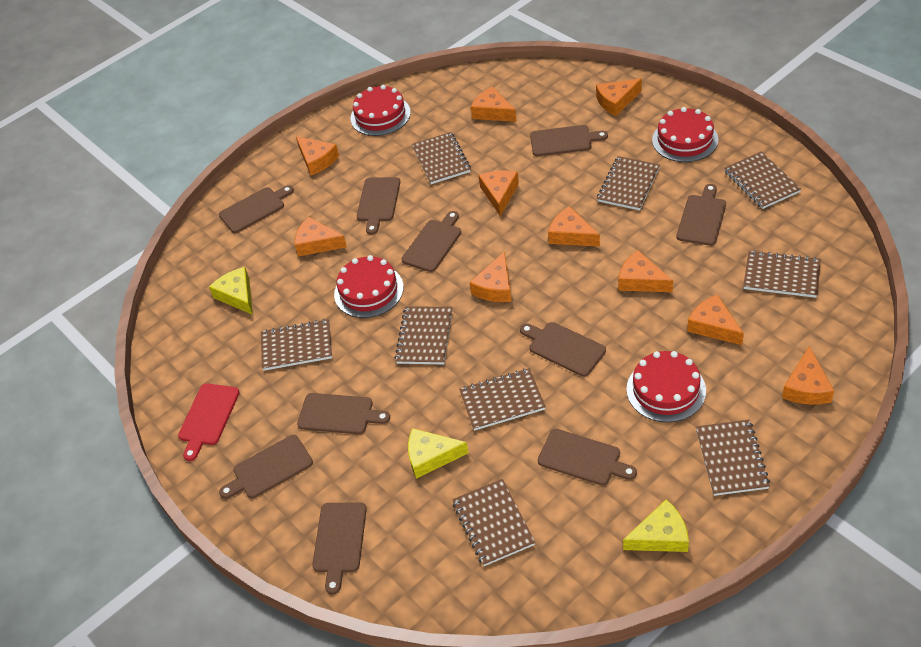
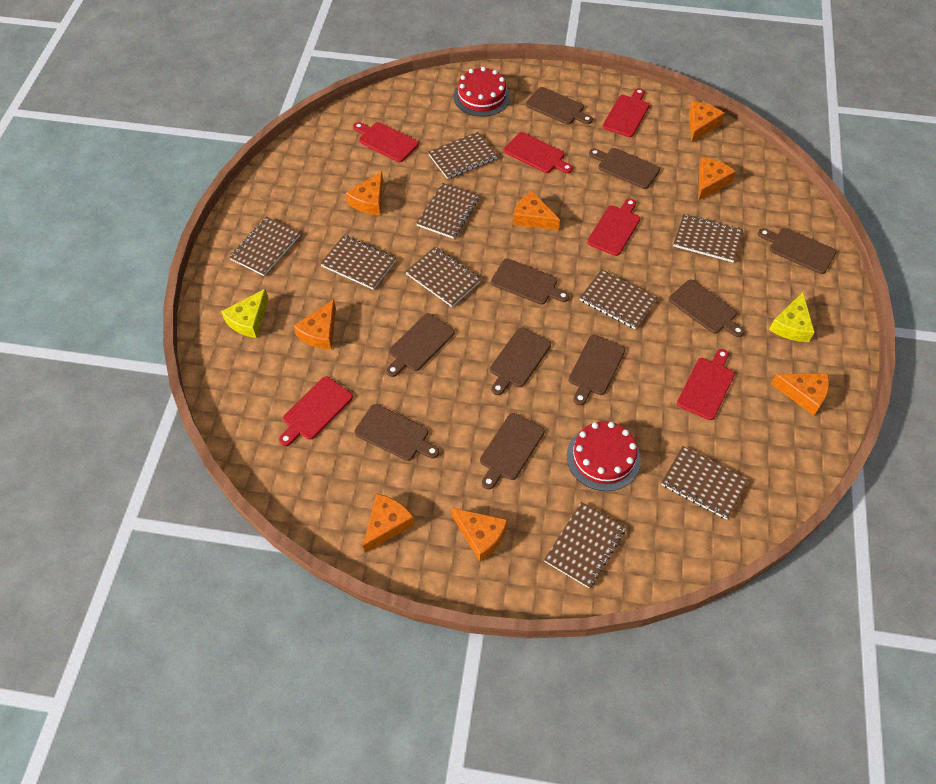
orange cheese: [295,217,347,256] [296,136,339,175] [469,252,512,302] [471,86,517,122] [478,170,519,216] [548,206,600,247] [596,79,642,116] [618,251,673,292] [687,294,744,345] [782,346,834,405] = 10 -> [294,299,336,350] [346,171,383,215] [363,493,414,553] [452,508,508,562] [513,191,560,230] [689,102,725,143] [699,157,736,200] [771,373,829,416] = 8
red cake: [334,255,404,318] [351,85,411,136] [626,351,706,422] [652,107,718,162] = 4 -> [454,67,510,117] [567,421,641,491] = 2
red cutting board: [178,383,240,461] = 1 -> [279,376,353,446] [353,122,419,162] [504,132,573,173] [587,198,640,256] [603,88,649,137] [677,349,735,420] = 6
yellow cheese: [209,267,253,315] [408,428,469,479] [623,499,689,552] = 3 -> [221,289,268,338] [769,292,814,342] = 2

